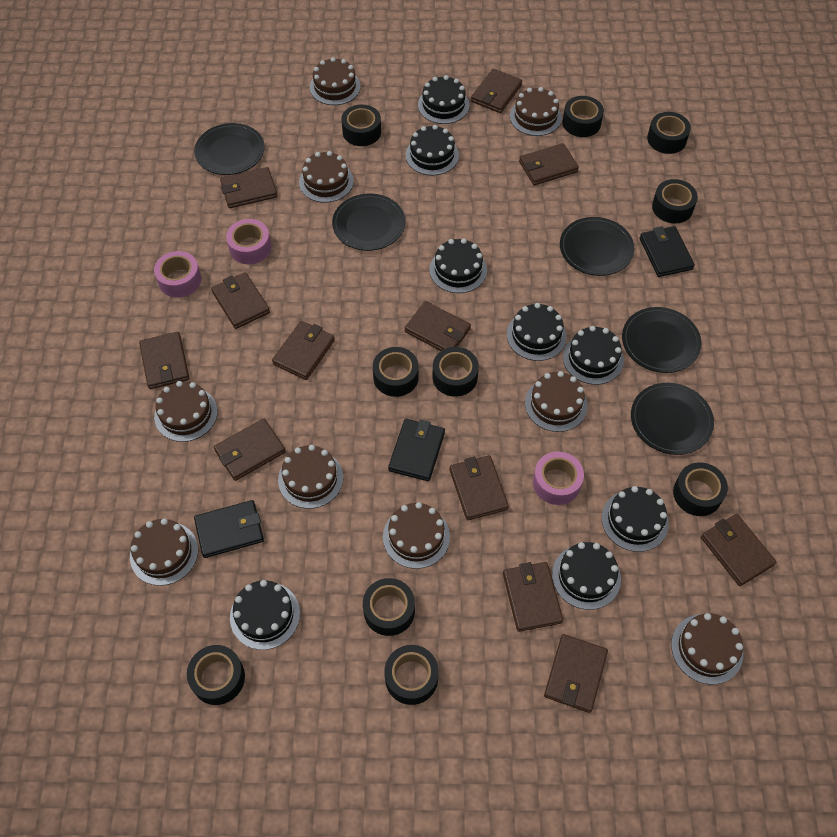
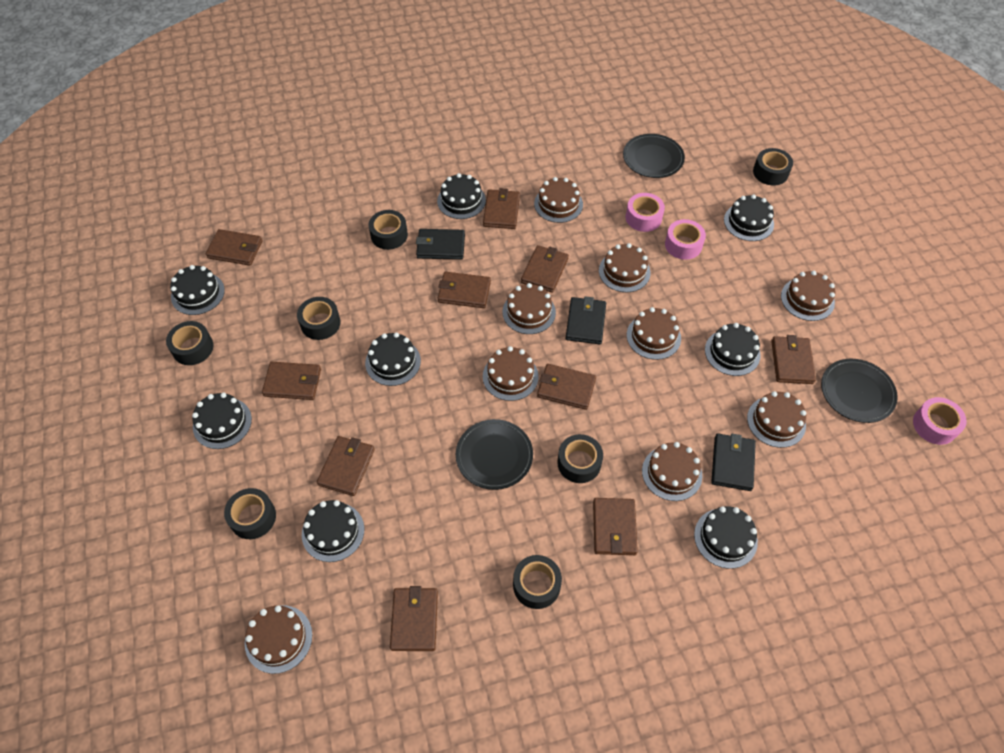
black plate: [194,123,265,175] [332,194,405,251] [560,217,634,276] [622,307,702,373] [631,383,714,455] = 5 -> [456,419,533,490] [623,134,685,178] [821,359,898,423] = 3
black tape: [187,645,245,705] [342,104,381,146] [363,578,415,636] [373,347,419,397] [384,645,439,705] [433,347,479,397] [562,96,604,137] [647,112,691,154] [652,179,698,223] [673,462,728,516] = 10 -> [166,321,214,365] [224,488,276,539] [297,297,341,340] [369,210,408,250] [513,555,562,609] [557,434,603,483] [753,148,793,186] = 7
brown wallet: [139,332,189,389] [211,272,270,329] [214,419,286,481] [220,167,277,208] [272,321,335,380] [405,301,471,351] [450,455,509,520] [471,69,522,113] [503,562,563,632] [519,143,579,185] [544,634,608,713] [701,514,776,586] = 12 -> [206,229,262,266] [262,362,321,400] [317,436,375,496] [390,586,438,651] [438,272,491,308] [483,188,520,229] [521,245,569,293] [537,364,596,410] [593,498,638,555] [771,335,816,384] = 10

